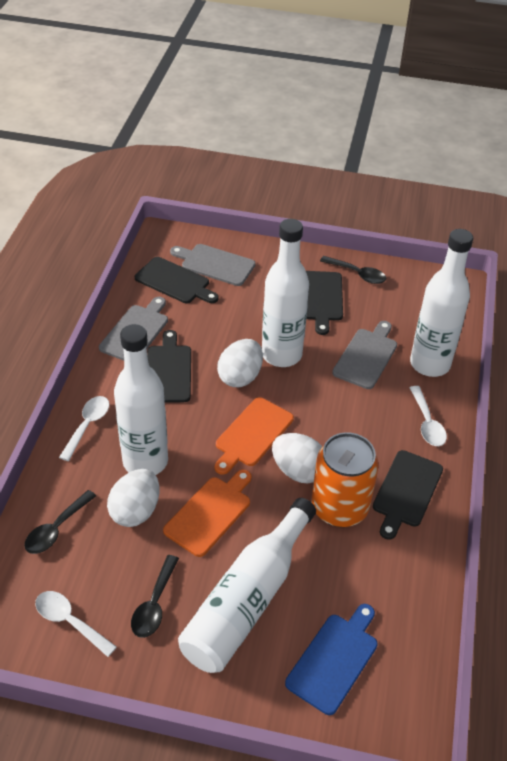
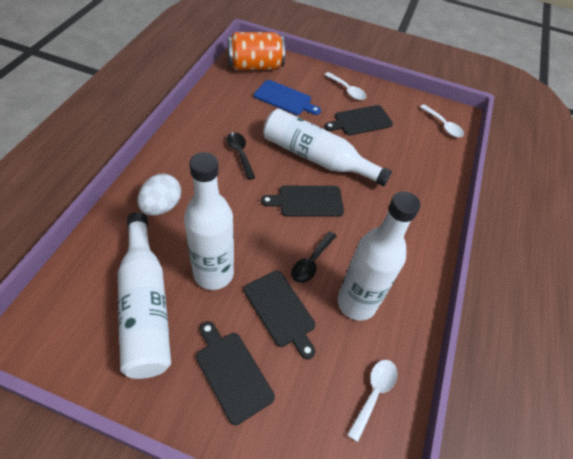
black spoon: [24,490,96,554] [131,555,179,638] [320,256,387,284] = 3 -> [227,132,255,180] [291,231,336,283] = 2
grey cutting board: [99,297,168,361] [170,244,255,286] [332,321,397,389] = 3 -> none = 0
orange cutting board: [163,470,251,557] [215,397,294,475] = 2 -> none = 0
white egg: [107,469,160,527] [217,339,263,387] [272,433,322,483] = 3 -> [137,174,181,216] = 1

